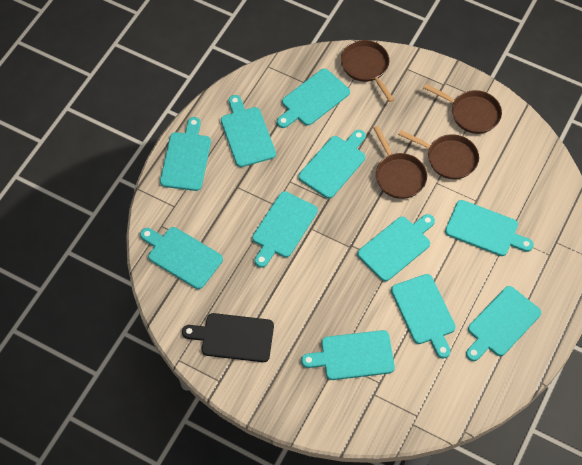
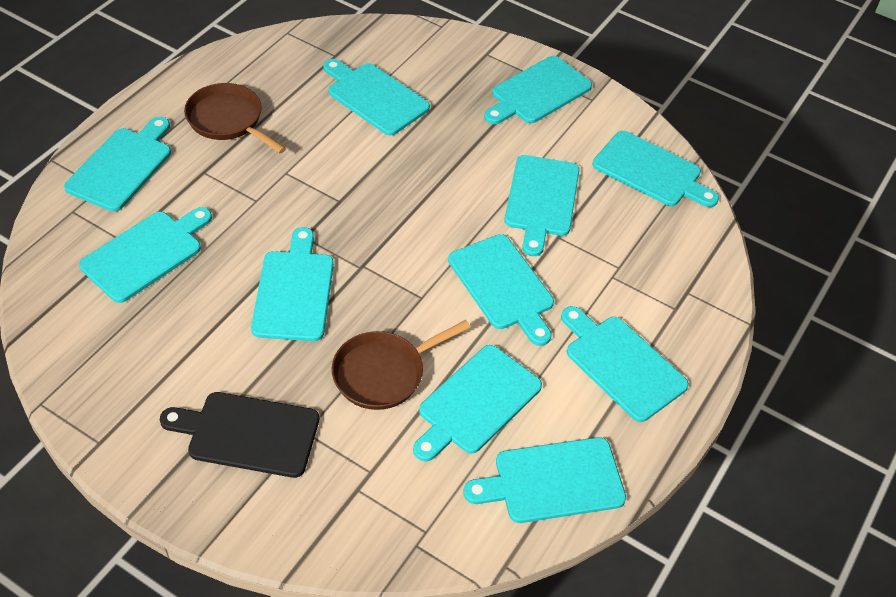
brown pan: [341,40,394,102] [373,126,427,199] [398,130,479,179] [424,84,502,134] = 4 -> [184,83,286,153] [332,320,471,410] = 2

